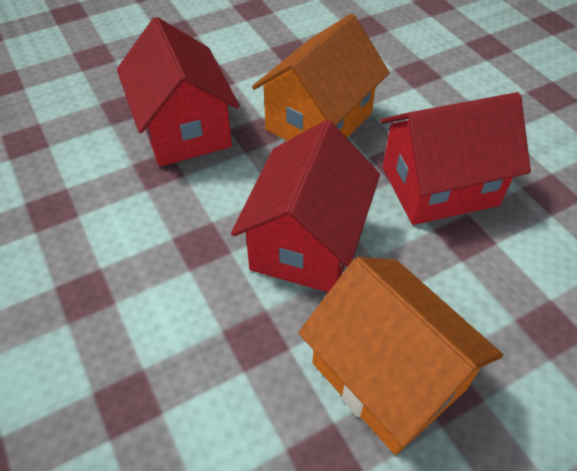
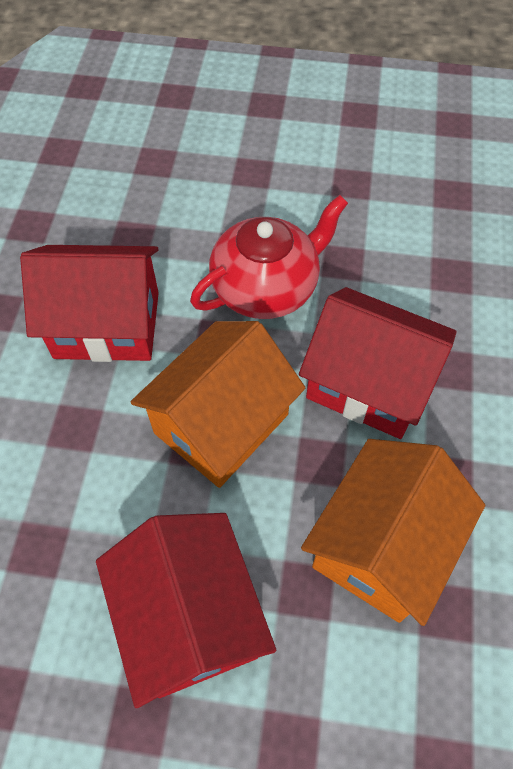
red teapot: none = 0 -> [190,195,348,319] = 1

